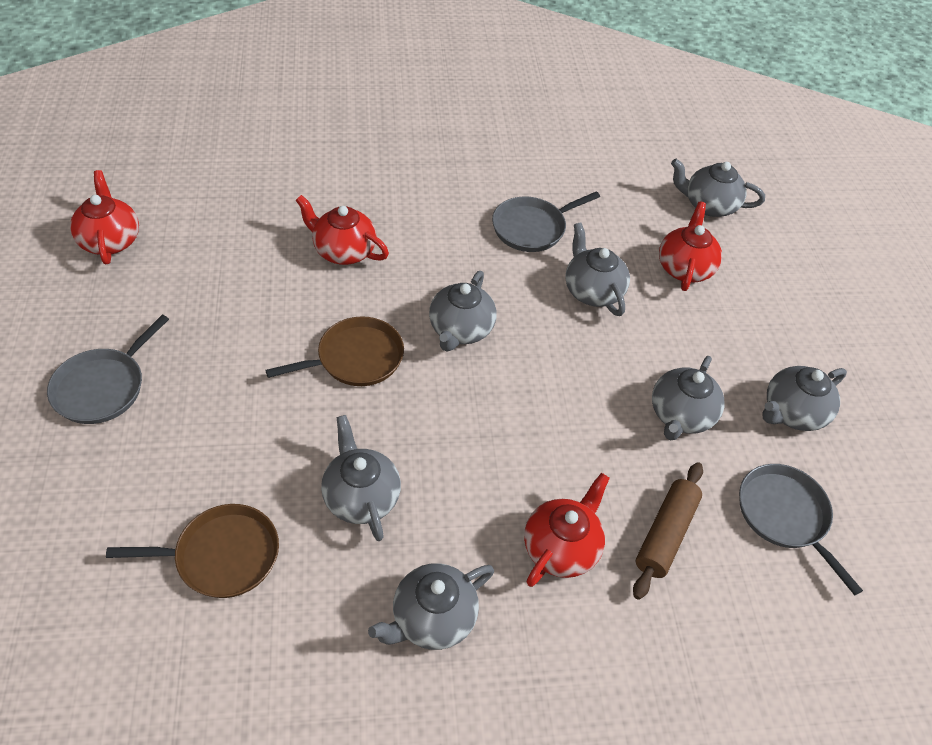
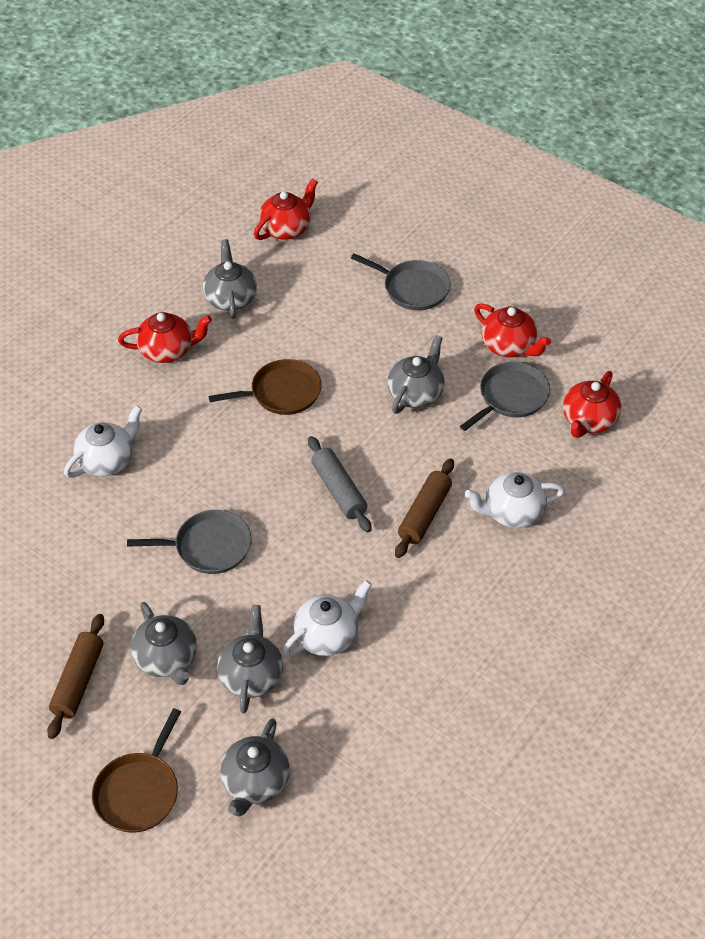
brown rolling pin: [633,462,703,600] = 1 -> [47,614,104,739] [395,458,454,558] = 2
grey rolling pin: none = 0 -> [308,436,372,532] = 1
grey teapot: [321,415,401,541] [368,563,494,650] [429,271,496,352] [565,222,630,316] [652,356,724,440] [671,159,765,217] [762,366,847,431] = 7 -> [131,602,197,685] [203,239,257,319] [217,605,283,713] [220,718,290,817] [387,335,445,414] = 5
white teapot: none = 0 -> [64,405,142,478] [283,580,372,656] [465,472,565,528] = 3

